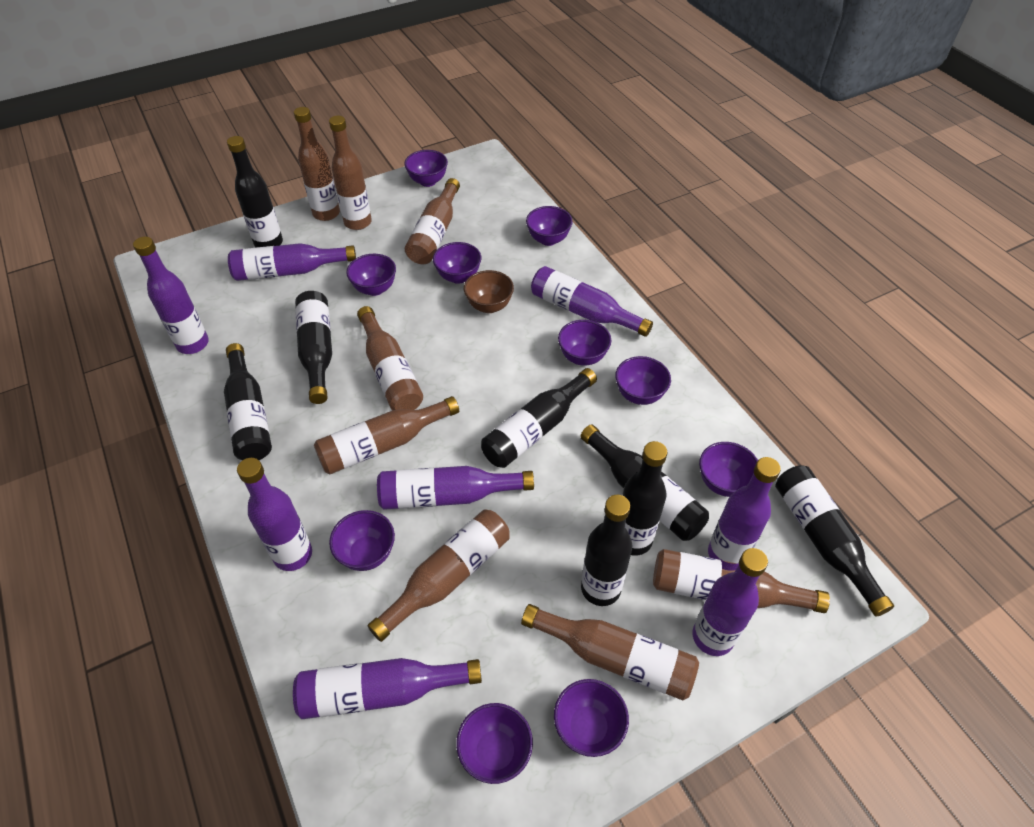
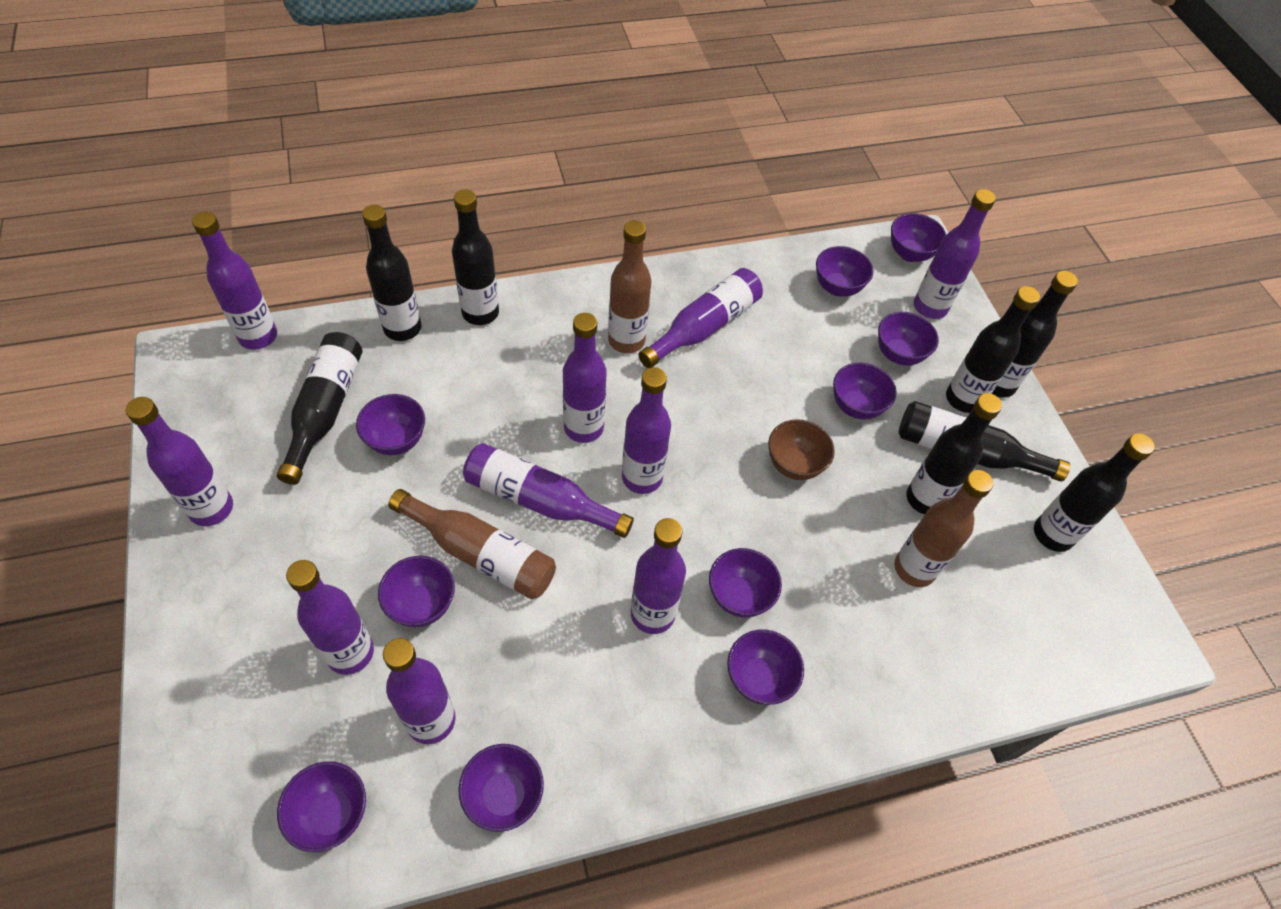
brown bottle: [294,107,340,221] [314,396,459,474] [329,116,372,230] [357,306,423,410] [367,509,510,642] [405,178,460,264] [521,604,699,701] [653,549,830,613] = 8 -> [388,489,556,599] [608,220,651,353] [894,470,993,587] = 3
purple bottle: [133,237,209,354] [228,243,356,281] [237,458,312,571] [293,658,482,719] [377,466,534,510] [531,266,653,337] [692,548,768,656] [708,457,781,564] = 8 -> [125,397,233,526] [192,212,277,350] [286,560,374,675] [383,638,456,744] [463,443,634,538] [563,313,607,443] [622,367,671,494] [631,518,686,634] [638,268,763,368] [914,189,996,319] = 10

